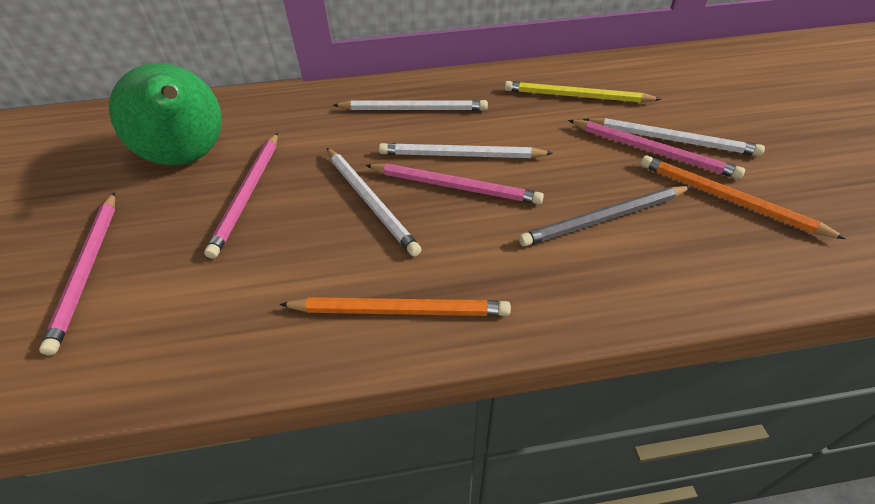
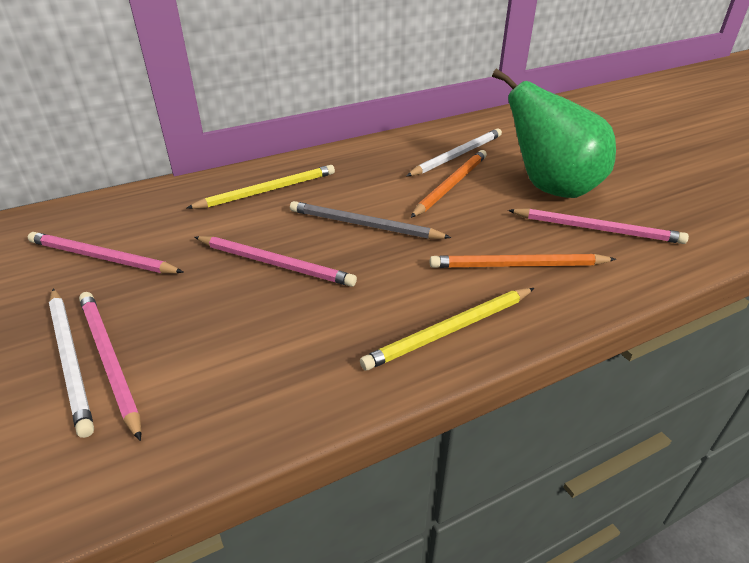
white pencil: [327,148,422,257] [333,100,488,111] [379,143,553,158] [583,118,765,156] = 4 -> [49,289,94,438] [406,129,502,176] = 2
yellow pencil: [504,81,662,103] = 1 -> [187,165,335,209] [360,288,534,370] = 2

